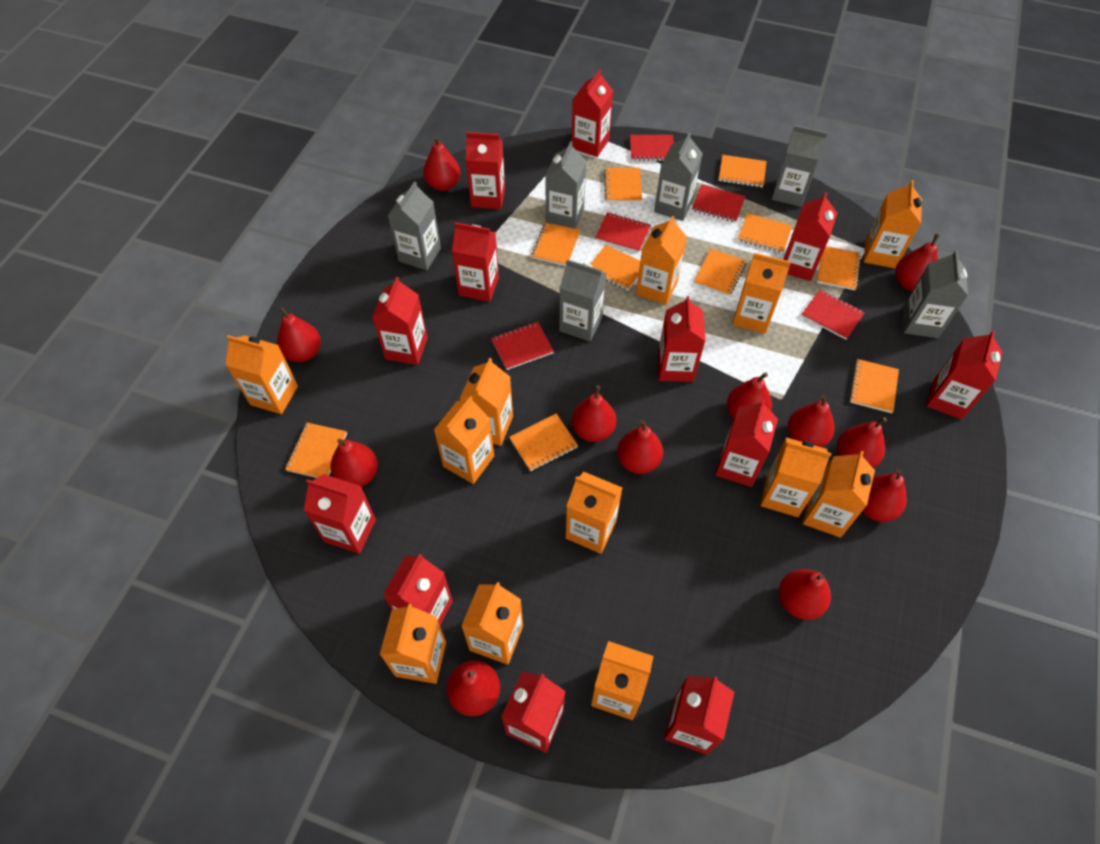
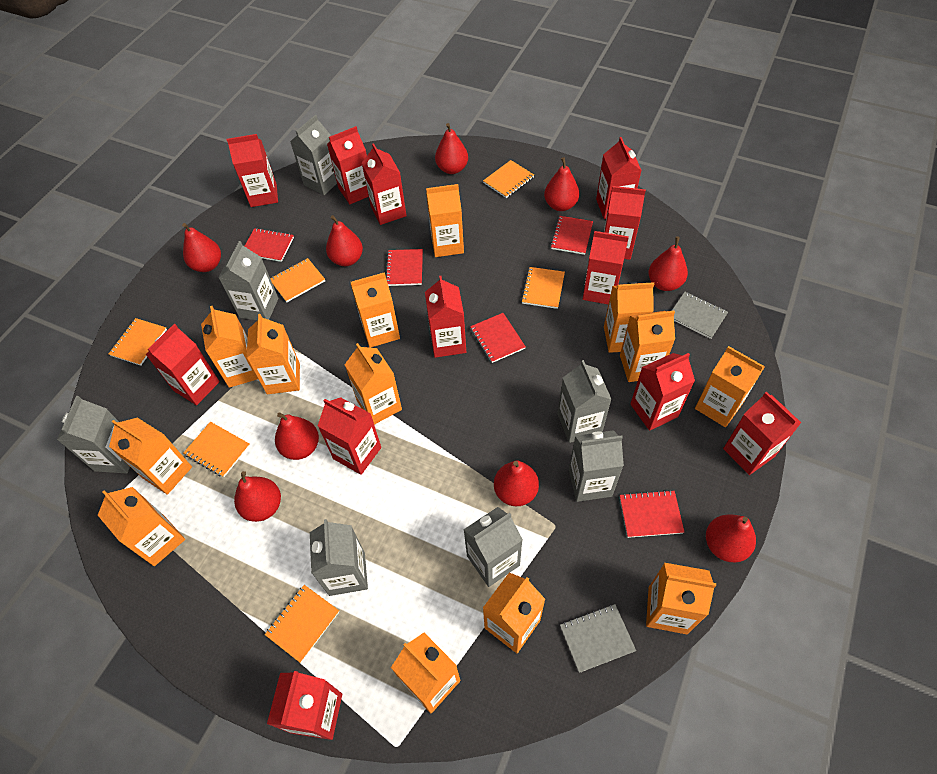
grey carton: [388,181,441,270] [546,141,586,229] [559,259,606,341] [654,132,703,221] [772,125,828,207] [903,250,968,338] = 6 -> [57,396,130,473] [219,241,279,320] [290,115,337,195] [310,519,368,596] [463,507,523,587] [558,360,612,443] [569,430,624,502] = 7
grey notebook: none = 0 -> [560,604,636,673] [672,292,728,339] = 2
orange carton: [226,335,298,414] [380,604,446,684] [434,396,494,484] [460,358,513,446] [461,582,523,665] [566,472,622,554] [591,641,654,720] [636,216,687,305] [732,253,791,334] [760,438,831,517] [803,451,875,538] [864,180,922,268] = 12 -> [98,487,185,566] [109,418,192,495] [201,306,258,388] [247,314,300,394] [345,343,402,425] [351,272,400,348] [391,633,460,713] [426,184,464,257] [483,573,545,653] [604,282,654,353] [620,311,675,382] [646,563,716,634] [695,346,764,427] = 13
orange notebook: [285,423,347,478] [509,414,578,471] [532,222,580,266] [590,245,640,290] [604,168,642,202] [694,248,746,296] [719,155,766,187] [738,213,792,253] [817,246,861,290] [849,359,899,413] = 10 -> [109,318,167,366] [183,422,250,477] [265,585,339,663] [270,258,325,302] [483,160,534,198] [521,267,565,309] = 6
red pear: [277,307,321,362] [330,439,378,487] [423,136,461,191] [446,660,500,716] [571,386,616,442] [617,419,663,474] [727,372,772,419] [779,569,831,620] [788,395,835,447] [837,417,887,468] [862,469,907,522] [895,234,939,291] = 12 -> [182,223,221,272] [234,471,281,522] [275,413,319,460] [326,215,363,266] [435,123,468,174] [494,460,539,506] [544,157,579,211] [648,236,688,291] [706,514,756,562] = 9

